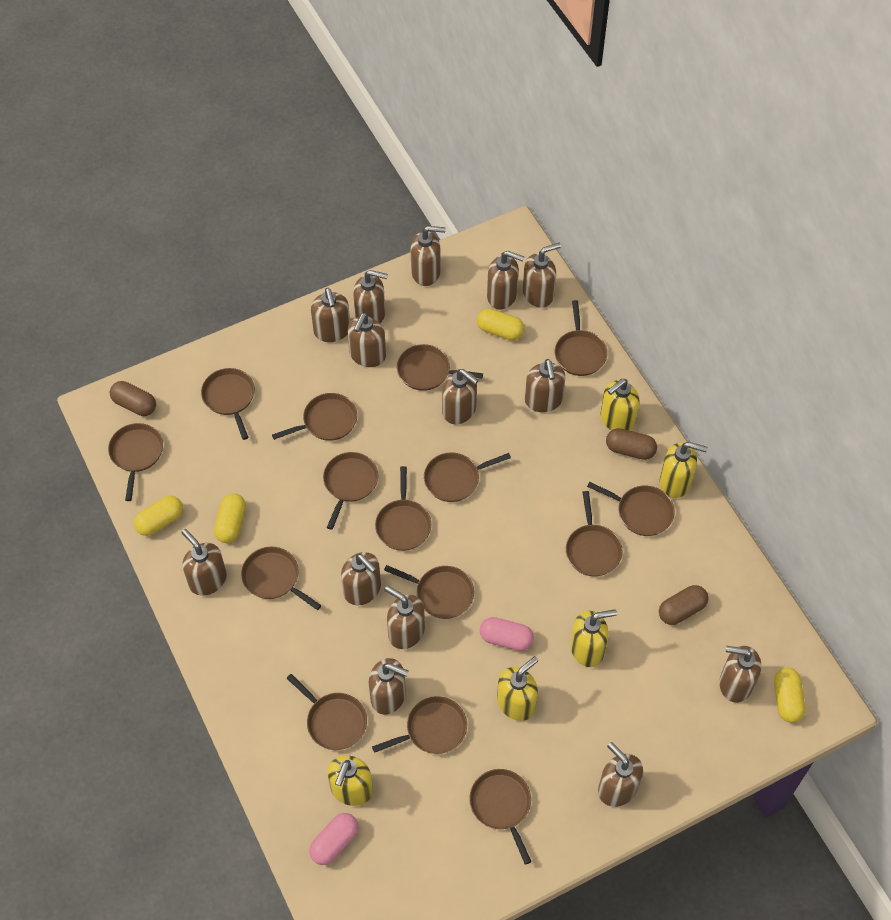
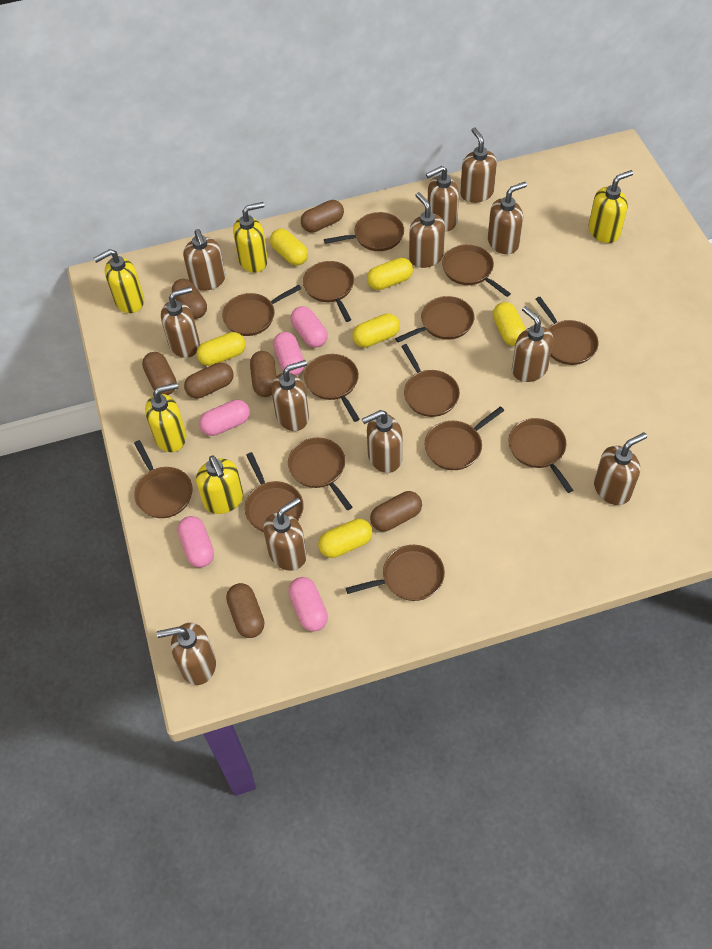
brown capsule: [110,381,156,416] [606,428,657,460] [659,585,708,625] = 3 -> [142,352,177,395] [172,279,207,319] [184,362,233,398] [226,583,264,638] [250,351,276,397] [301,200,344,233] [370,491,422,532] = 7
brown pan: [108,423,163,501] [201,368,255,440] [241,547,322,610] [272,393,357,441] [286,674,367,750] [323,452,378,530] [372,696,467,754] [375,466,431,551] [384,565,474,619] [397,344,483,391] [424,452,511,502] [469,769,531,865] [555,300,607,376] [566,491,622,576] [587,482,675,536] = 15 -> [134,440,192,518] [222,285,302,336] [245,452,304,532] [288,438,352,510] [303,261,354,322] [304,354,360,422] [324,212,404,251] [346,545,445,601] [395,296,474,342] [401,344,460,417] [425,406,504,470] [442,244,511,297] [508,418,573,493] [536,297,598,365] = 14
brown soap dispenser: [181,529,227,596] [311,288,350,342] [341,552,381,605] [347,313,386,367] [353,270,388,324] [369,658,409,715] [385,586,425,649] [410,226,446,286] [442,369,478,424] [487,251,525,310] [523,243,561,308] [525,359,566,412] [598,742,643,807] [719,646,761,703] = 14 -> [157,623,216,685] [161,287,200,358] [183,229,226,291] [263,497,307,571] [271,360,309,431] [362,410,402,473] [409,192,445,268] [426,166,459,232] [460,127,497,203] [488,182,527,254] [512,306,553,382] [594,432,647,505] = 12
pink capsule: [309,813,359,865] [480,617,534,651] = 2 -> [178,516,214,568] [199,400,250,436] [273,332,305,376] [288,577,328,631] [291,306,328,348] = 5
yellow capsule: [134,496,183,536] [214,493,246,543] [477,309,525,340] [774,668,806,723] = 4 -> [197,332,246,366] [270,229,308,266] [318,519,372,558] [353,313,400,348] [367,258,413,290] [493,302,526,346] = 6

